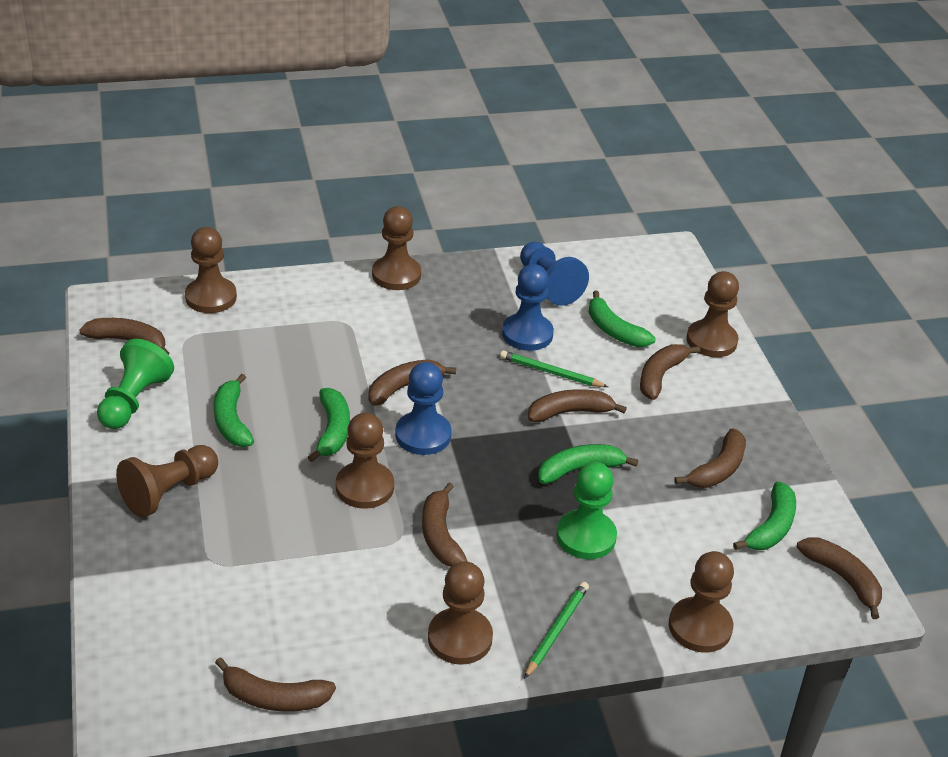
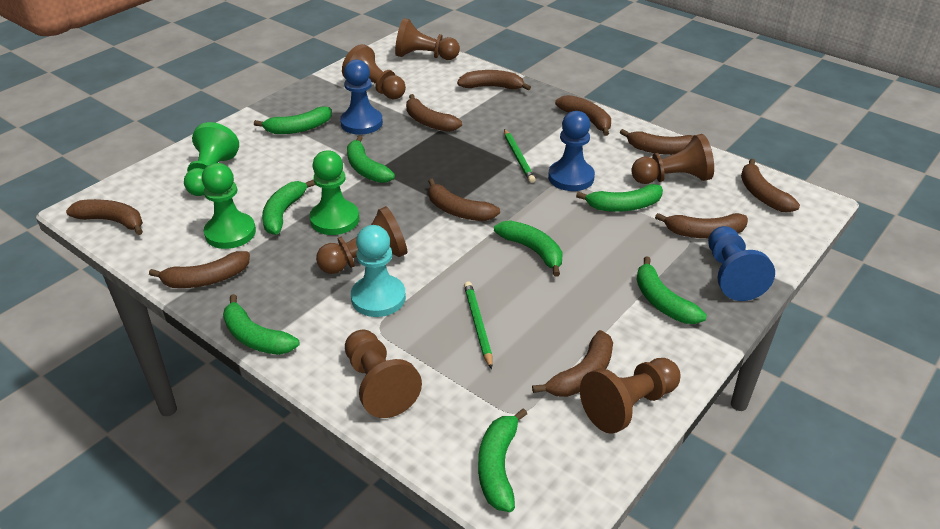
brown banana: [79,318,170,355] [215,657,336,712] [368,359,456,406] [422,483,468,567] [528,389,627,422] [640,344,700,400] [674,428,746,488] [797,538,882,619] = 8 -> [66,199,143,235] [149,251,250,288] [406,94,462,132] [428,179,500,221] [457,70,531,91] [532,330,613,397] [555,95,611,136] [620,129,694,155] [655,213,748,238] [741,159,800,212] = 10
brown pawn: [116,445,218,518] [185,227,237,313] [336,413,394,509] [372,206,421,290] [428,561,493,665] [669,551,734,653] [686,271,739,357] = 7 -> [316,206,407,274] [342,44,406,99] [345,329,422,418] [395,18,460,60] [580,358,681,434] [631,134,714,184] = 6
green banana: [214,374,254,447] [308,388,350,462] [538,444,638,484] [589,291,656,347] [733,482,796,550] = 5 -> [223,294,299,355] [254,107,332,134] [262,179,315,235] [347,135,395,183] [478,408,527,512] [494,220,562,277] [576,184,663,212] [636,256,707,324] = 8
green pawn: [97,339,174,429] [556,462,617,559] = 2 -> [184,122,239,196] [202,163,256,249] [309,150,359,235] = 3
turquoise pawn: none = 0 -> [351,225,406,317] = 1

